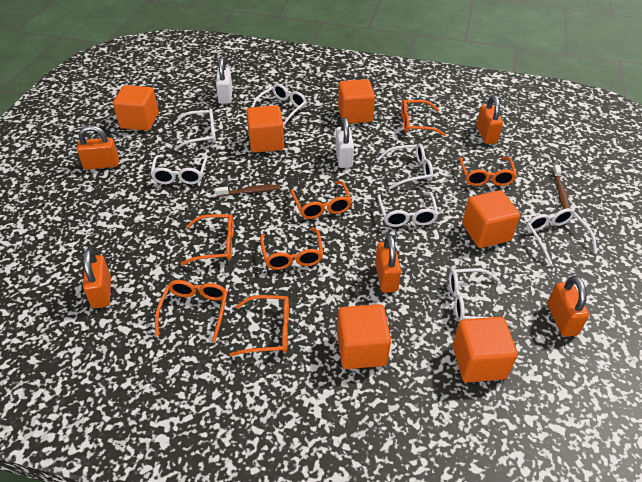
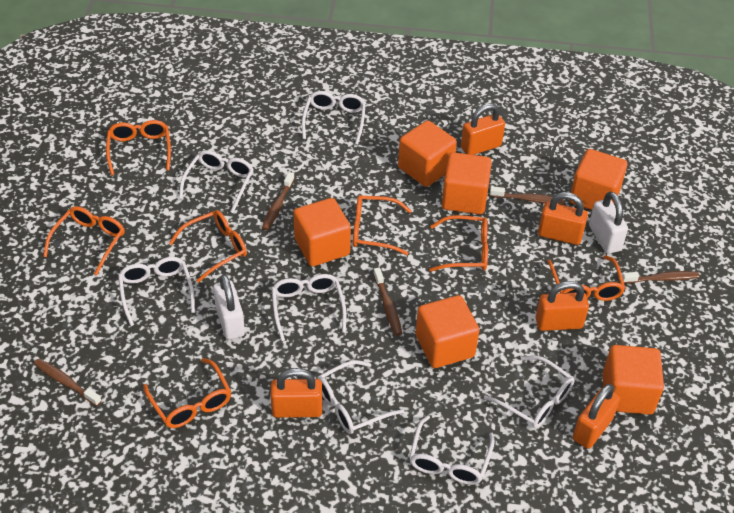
brown toothbrush: [216,185,279,197] [553,165,570,209] = 2 -> [34,359,102,406] [262,172,294,230] [373,267,402,336] [490,186,564,205] [622,271,699,284] = 5

